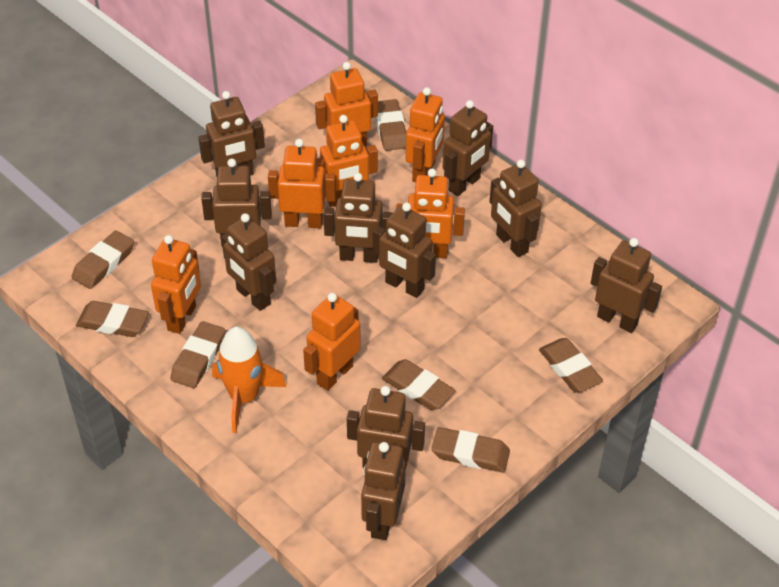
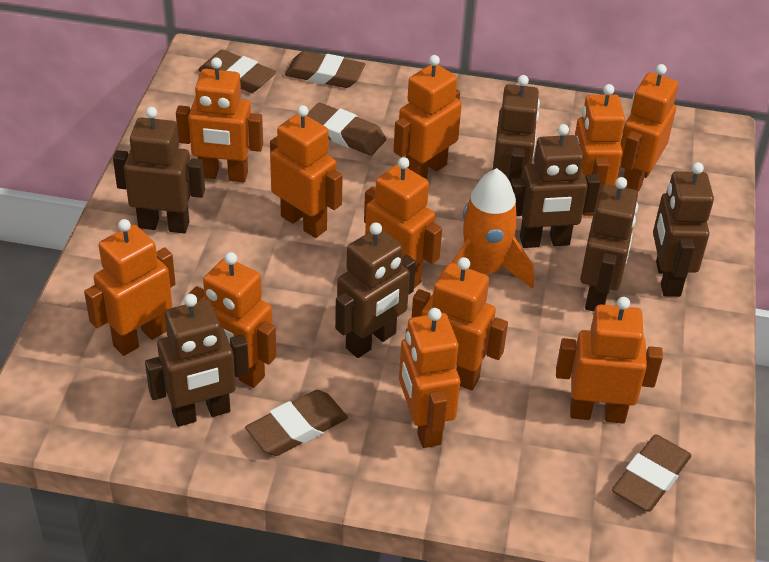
brown eraser: [72,230,134,289] [76,301,149,337] [170,321,226,388] [376,99,406,151] [382,359,456,410] [431,427,510,473] [539,338,603,392] = 7 -> [198,50,276,93] [245,390,348,456] [285,51,365,88] [306,102,386,156] [612,434,692,512] = 5
brown robot: [198,91,265,176] [201,159,272,247] [221,213,276,311] [323,173,392,263] [347,386,425,469] [361,442,406,540] [373,203,436,298] [443,100,493,196] [489,160,542,257] [591,238,662,333] = 10 -> [113,107,205,233] [145,294,249,427] [335,222,416,358] [493,75,540,183] [511,124,601,248] [580,177,638,311] [653,162,714,297] = 7
orange robot: [151,235,201,334] [268,139,336,228] [303,293,361,391] [315,62,378,147] [317,115,378,207] [396,169,465,258] [405,87,445,182] = 7 -> [84,219,176,356] [176,57,263,182] [189,252,277,388] [270,105,343,238] [364,157,442,288] [394,55,462,179] [399,308,460,448] [412,257,508,390] [556,297,663,423] [575,84,625,216] [621,64,678,192] = 11

